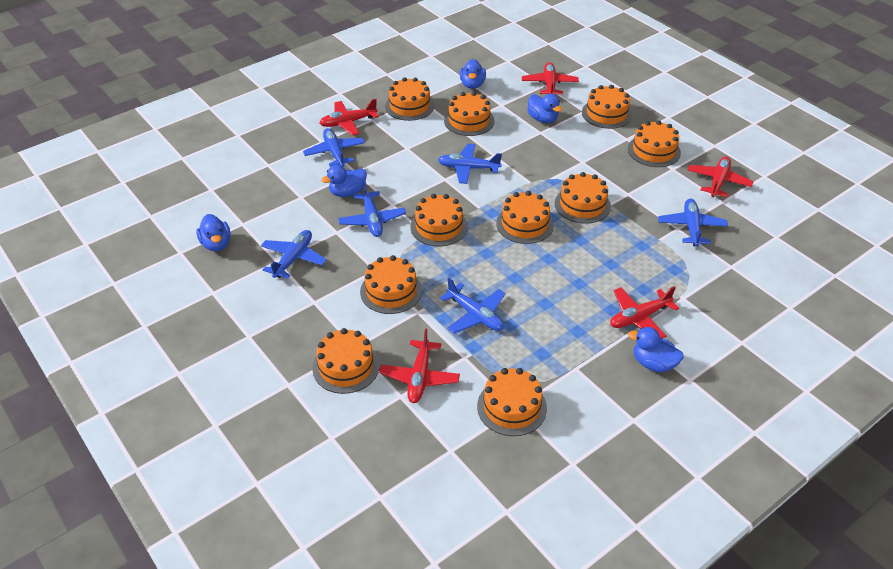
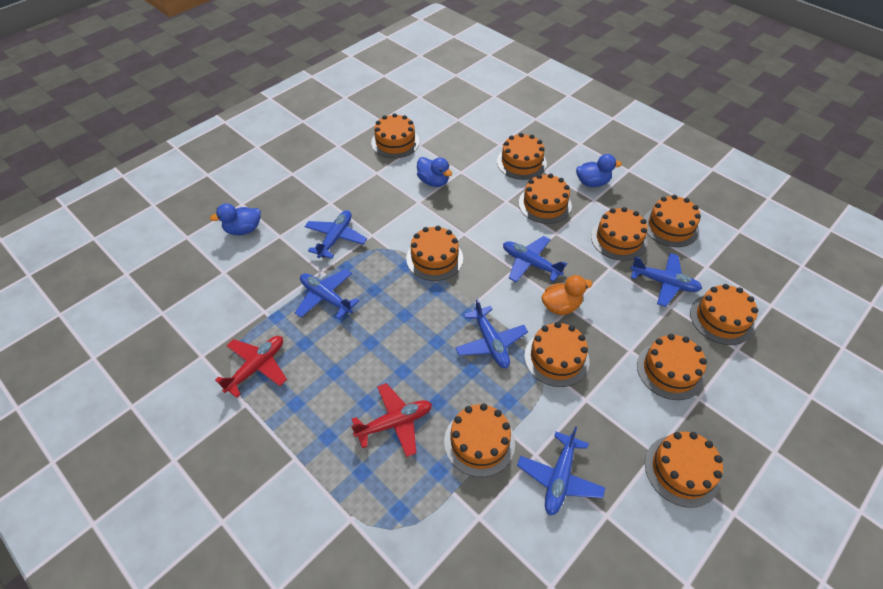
blue duck: [196,214,230,251] [321,165,367,197] [460,59,486,89] [527,94,562,123] [628,327,684,372] = 5 -> [210,204,261,235] [417,157,452,187] [576,154,622,187] = 3
orange cake: [312,328,380,394] [360,255,422,314] [385,77,434,121] [410,194,468,246] [444,92,494,136] [477,368,547,436] [496,191,554,244] [555,172,611,224] [582,85,632,129] [628,120,681,167] = 10 -> [371,113,420,158] [406,226,463,281] [444,404,515,477] [497,133,547,180] [519,174,572,224] [524,322,589,387] [591,207,648,261] [637,334,707,400] [644,195,701,247] [645,432,723,508] [690,284,758,345] = 11
orange duck: none = 0 -> [541,275,593,315] = 1
red plane: [320,99,379,136] [379,328,460,403] [522,62,579,94] [610,286,679,339] [688,156,753,197] = 5 -> [215,336,287,398] [351,383,432,458] = 2

